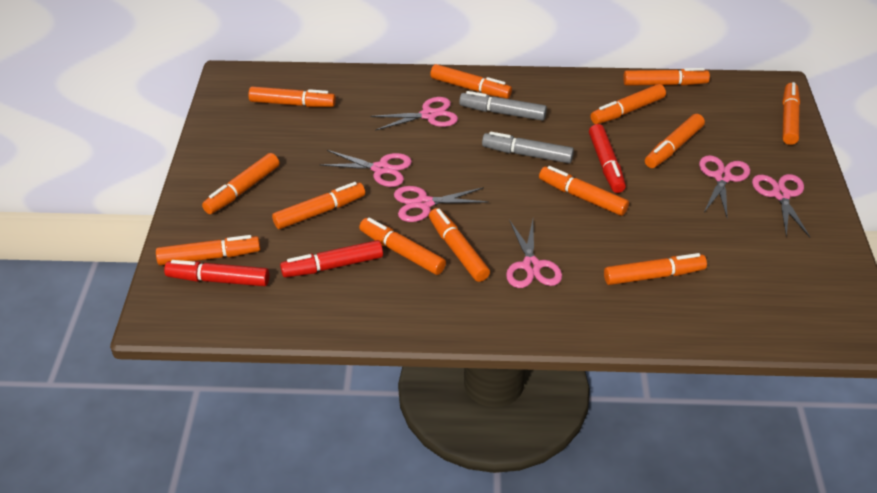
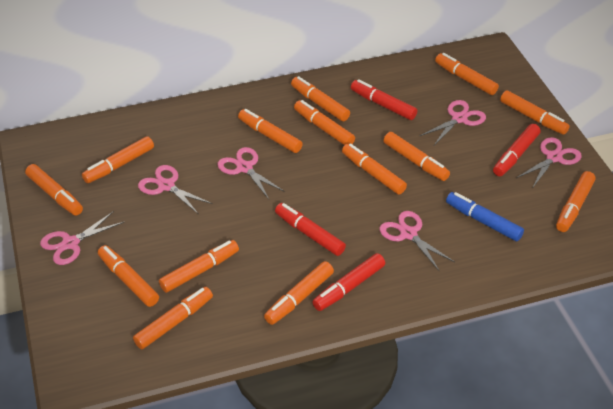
blue marker: none = 0 -> [446,192,524,241] = 1
grey marker: [459,91,547,121] [482,132,574,163] = 2 -> none = 0
orange marker: [156,235,260,265] [202,153,280,214] [248,87,336,107] [272,182,365,229] [359,218,446,275] [429,208,490,282] [430,64,512,99] [539,166,629,216] [591,84,666,124] [604,253,707,285] [623,68,710,86] [645,114,705,168] [782,82,800,145] = 13 -> [25,164,83,216] [82,136,154,183] [98,245,159,307] [133,287,213,349] [159,240,239,293] [238,109,303,153] [264,261,334,325] [291,76,350,121] [294,100,355,145] [342,143,407,195] [383,132,450,181] [435,53,499,95] [500,90,570,135] [556,171,596,232] = 14
red marker: [164,260,269,286] [280,240,383,278] [589,124,626,193] = 3 -> [275,203,346,256] [312,253,385,311] [351,79,417,120] [493,124,541,176] = 4

